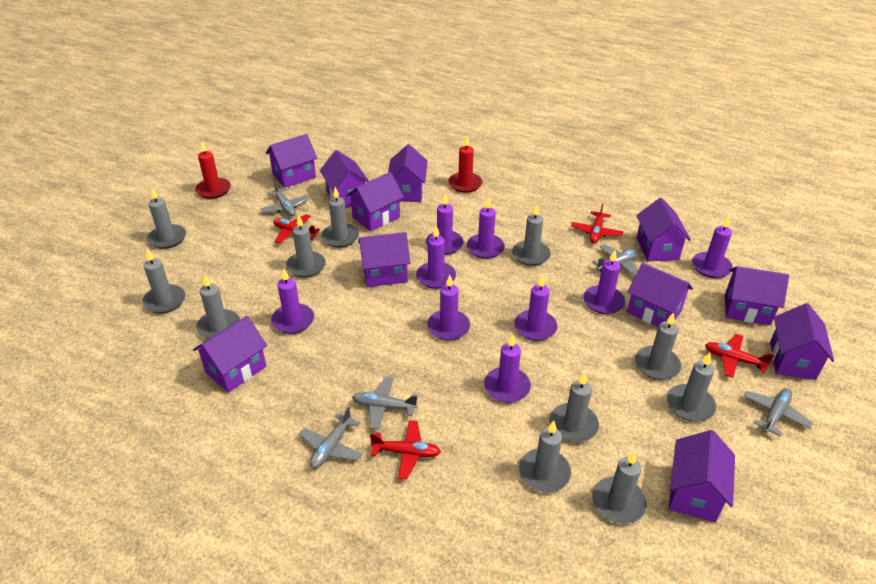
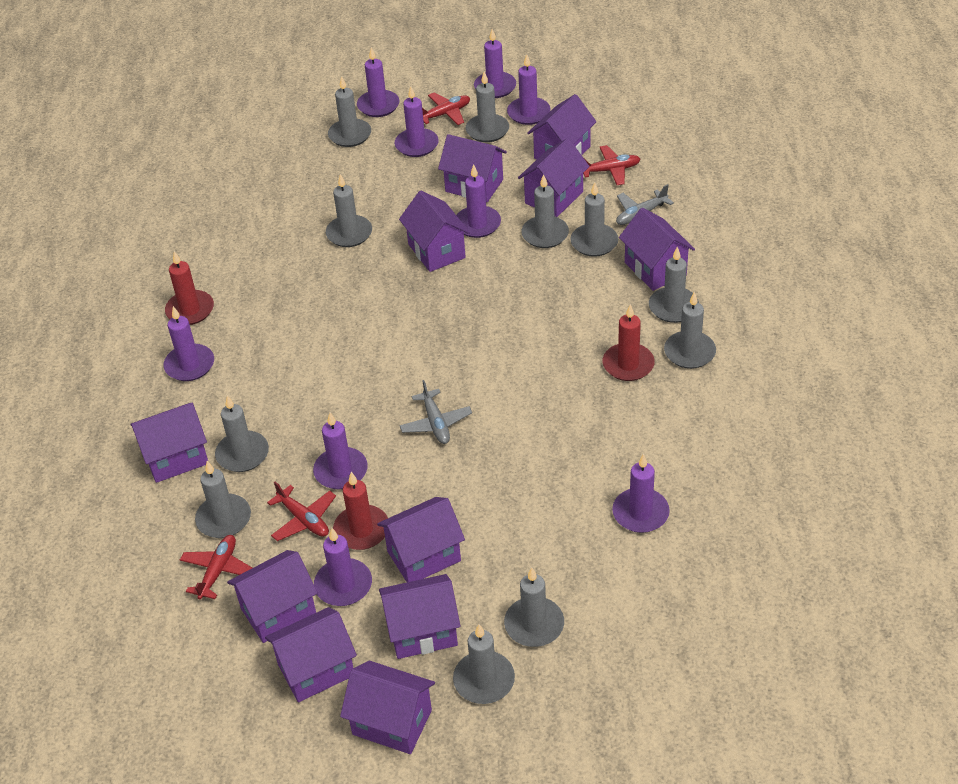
grey plane: [261,180,309,216] [299,406,363,469] [352,377,418,429] [592,244,640,276] [744,388,813,436] = 5 -> [399,380,472,444] [616,184,674,225] = 2
red candle: [195,141,231,199] [448,136,482,193] = 2 -> [165,251,214,325] [333,472,388,550] [603,304,655,381] = 3

